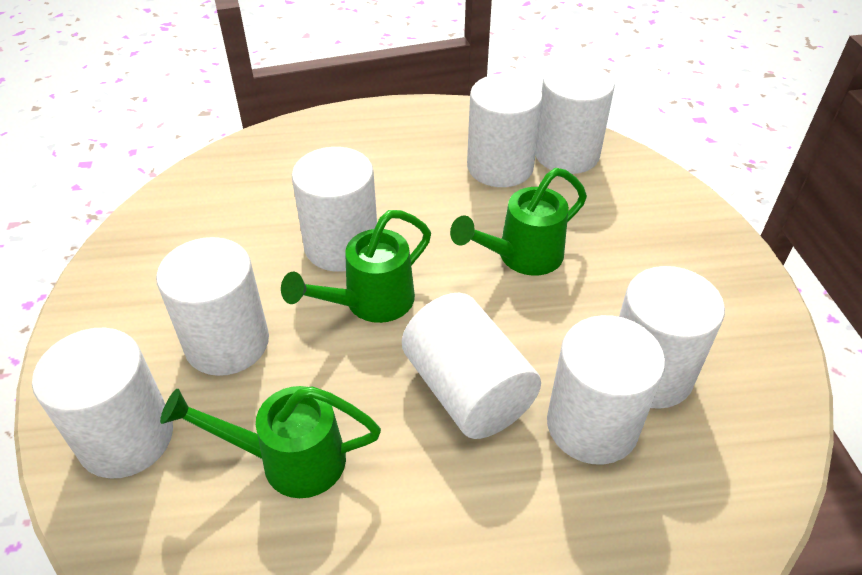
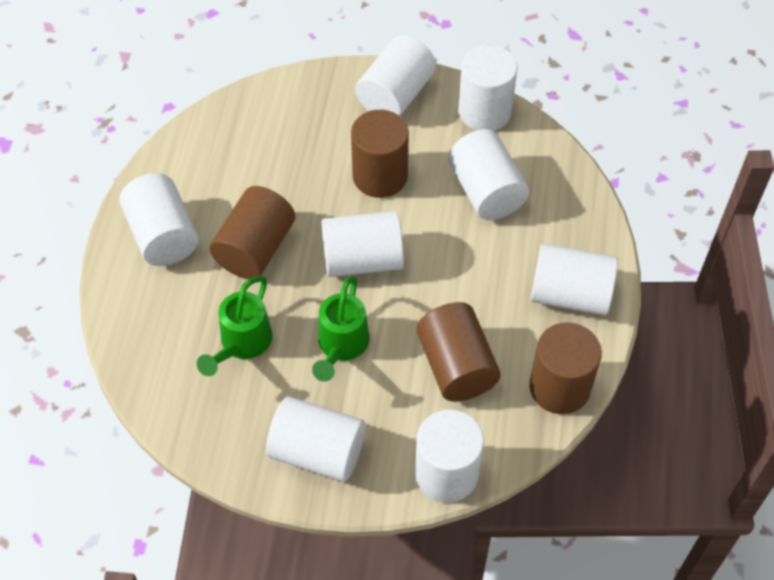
brown cylinder: none = 0 -> [209,186,295,279] [351,110,409,198] [416,302,501,401] [529,322,602,414] = 4
green watering can: [160,386,381,498] [281,210,431,323] [450,168,587,276] = 3 -> [197,276,272,376] [312,275,369,382] = 2

